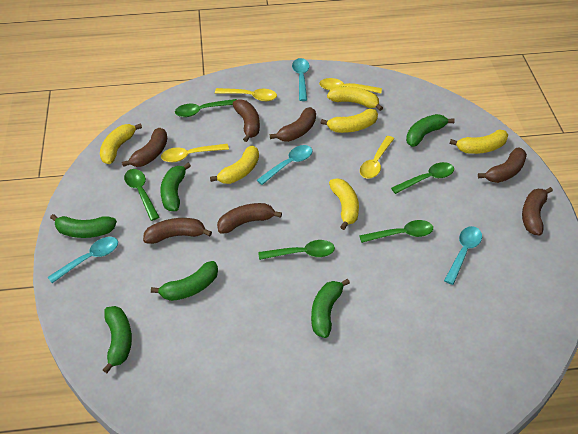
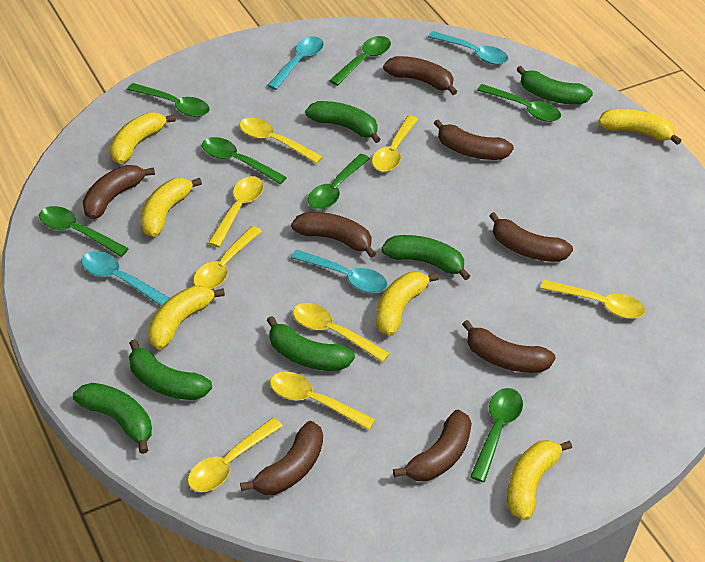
brown banana: [122,128,167,167] [143,218,212,244] [217,203,282,234] [233,99,260,142] [270,107,316,142] [478,148,527,183] [522,187,553,236] = 7 -> [83,165,155,219] [240,421,323,495] [291,212,376,258] [383,56,457,95] [393,410,472,482] [434,119,514,160] [462,320,556,373] [489,212,573,262] = 8
green spoon: [124,169,159,221] [175,99,237,117] [258,240,335,260] [359,220,433,243] [391,162,454,194] = 5 -> [39,206,129,257] [127,83,210,117] [202,137,287,185] [308,154,370,209] [329,36,391,86] [470,388,523,482] [477,84,561,122] = 7
yellow spoon: [161,144,229,162] [215,88,277,101] [319,78,382,94] [360,136,394,179] = 4 -> [188,418,283,492] [193,226,262,289] [208,176,264,247] [239,118,323,164] [270,372,376,430] [293,303,390,362] [372,115,418,172] [540,280,645,319] = 8

